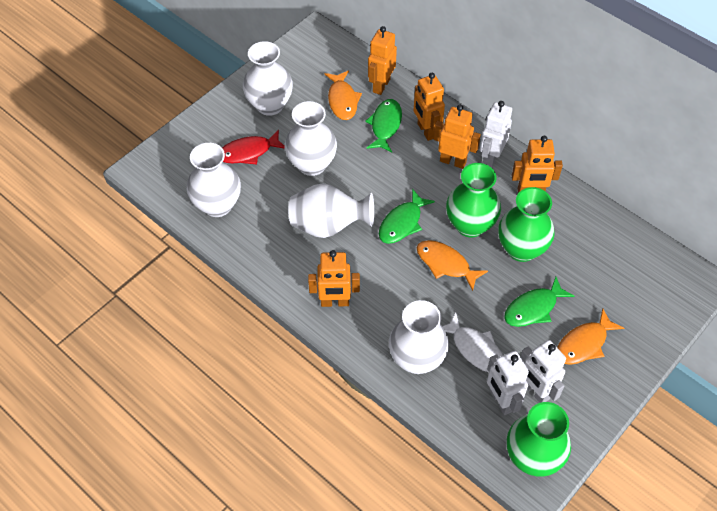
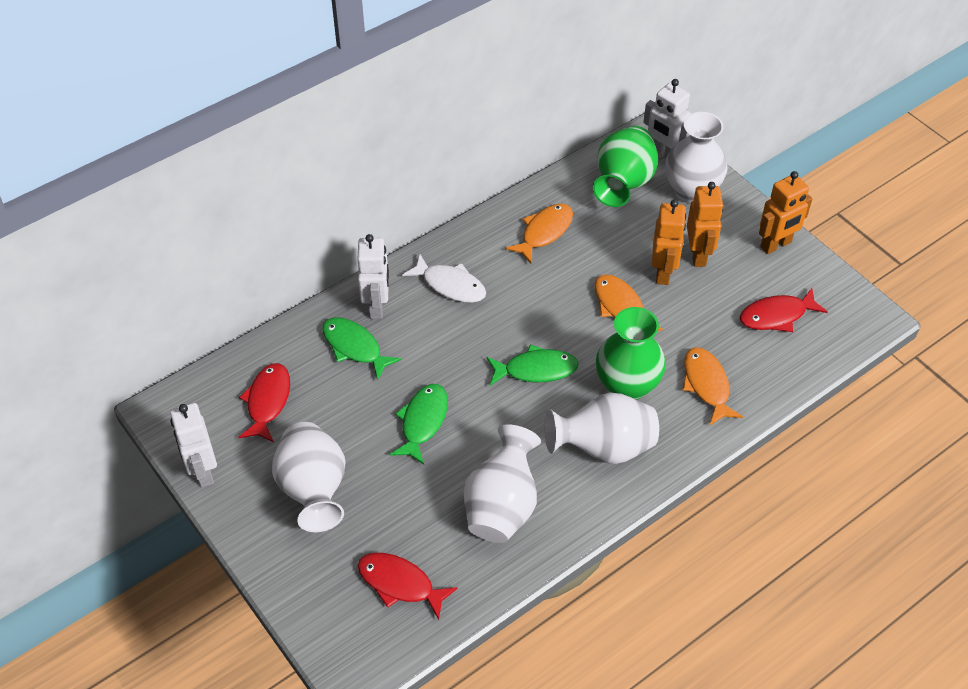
green vase: [446,163,501,237] [499,187,555,262] [507,402,571,477] = 3 -> [593,126,658,207] [596,307,666,400] = 2
orange robot: [308,250,360,307] [368,26,397,95] [414,73,445,141] [434,105,481,169] [512,136,563,193] = 5 -> [652,200,686,285] [687,182,723,267] [759,171,812,254] = 3
red fish: [222,129,285,165] = 1 -> [238,363,290,442] [358,553,458,620] [740,288,828,332] = 3
white vase: [187,143,241,217] [243,41,293,116] [285,101,337,176] [288,183,374,238] [389,300,449,374] = 5 -> [272,422,345,532] [464,424,541,543] [544,392,659,464] [665,112,728,204] = 4

